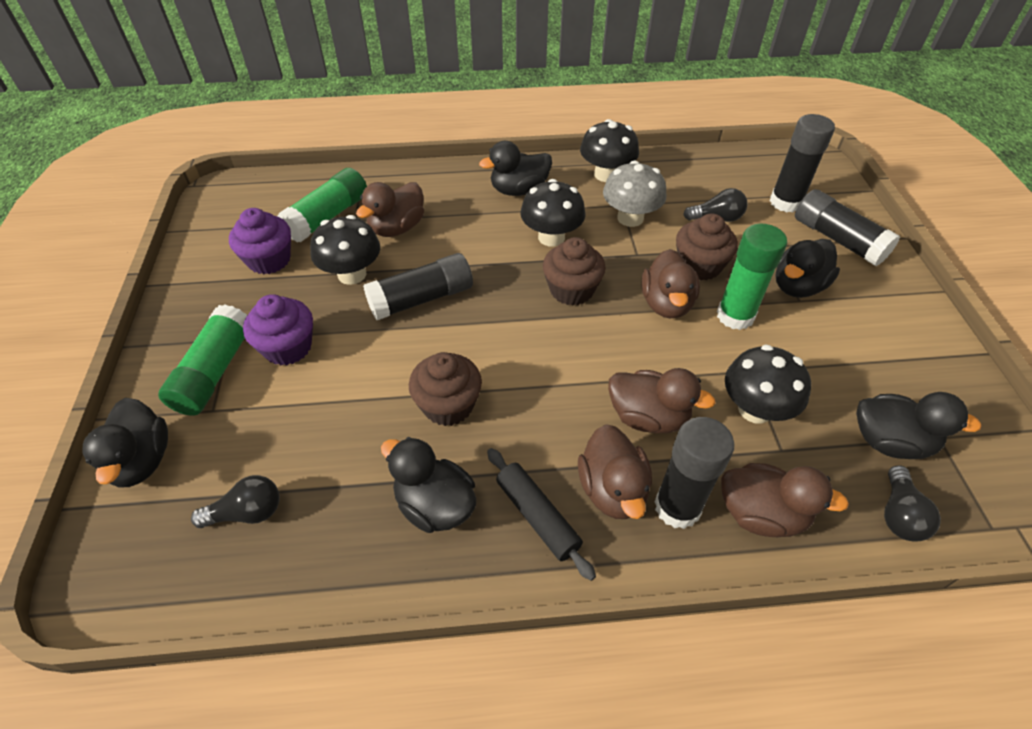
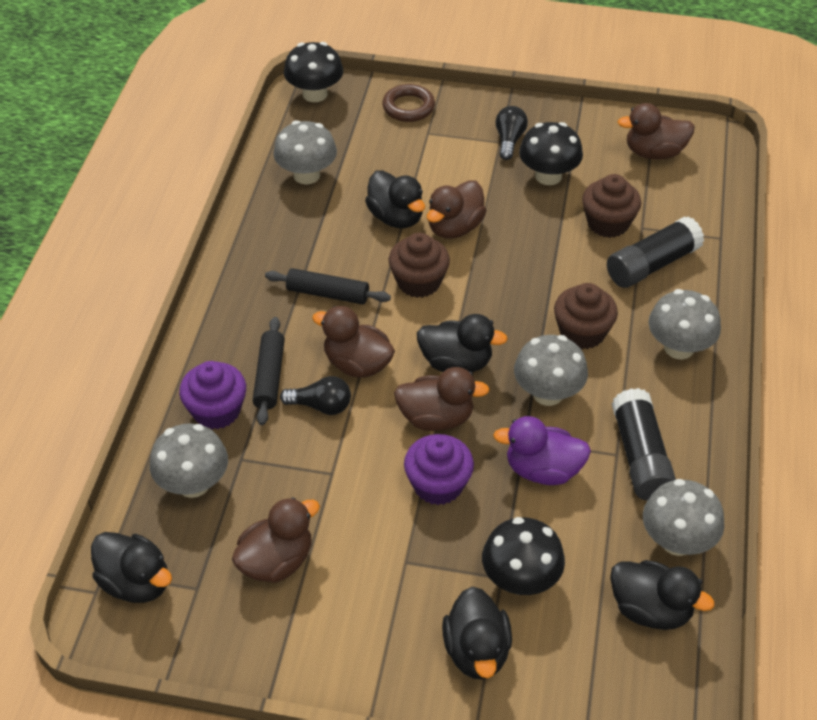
black glue stick: [363,253,473,320] [655,417,735,529] [770,114,835,212] [795,189,900,266] = 4 -> [607,216,704,288] [612,388,676,501] = 2
black light bulb: [191,475,280,528] [683,188,748,222] [884,465,941,541] = 3 -> [280,376,351,415] [495,106,528,160] = 2
black mushroom: [310,215,380,285] [520,179,585,247] [580,119,639,182] [725,344,811,424] = 4 -> [284,42,343,102] [482,517,565,595] [519,122,583,185] = 3
black rolling pin: [487,448,596,581] = 1 -> [253,317,285,425] [265,268,391,305] = 2
brown ring: none = 0 -> [382,84,435,122] = 1
green glue stick: [158,305,247,416] [277,168,367,242] [717,224,787,330] = 3 -> none = 0
grey mushroom: [603,160,666,227] = 1 -> [150,423,228,498] [273,120,337,184] [514,335,588,406] [643,479,724,556] [648,289,721,359] = 5
purple duck: none = 0 -> [493,416,591,485] = 1

